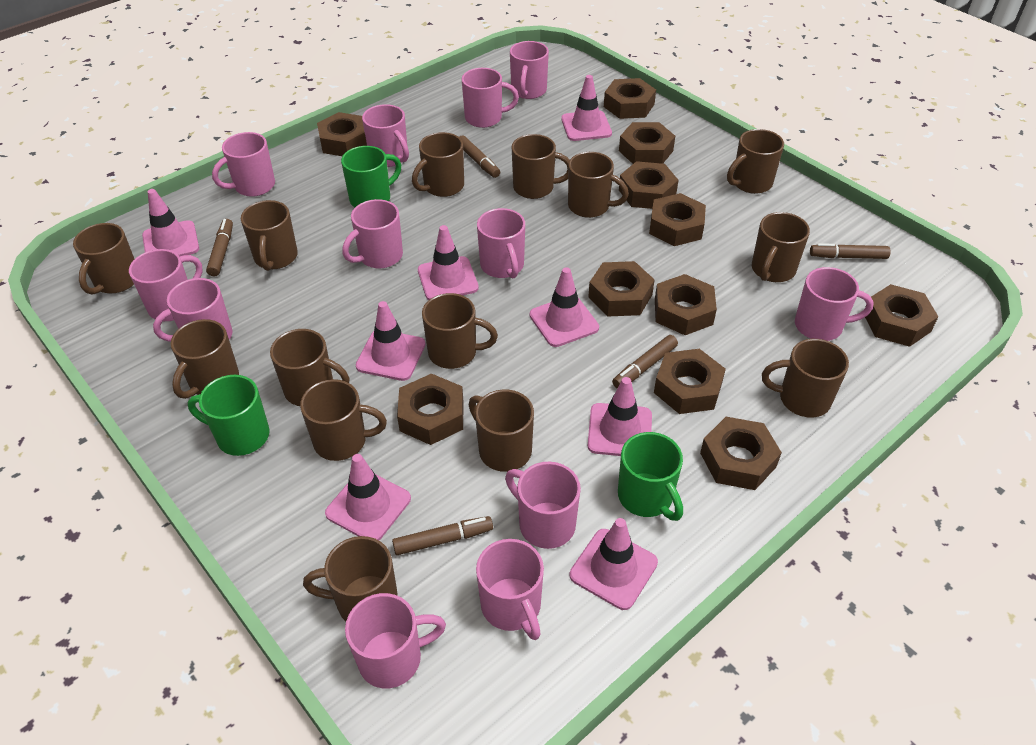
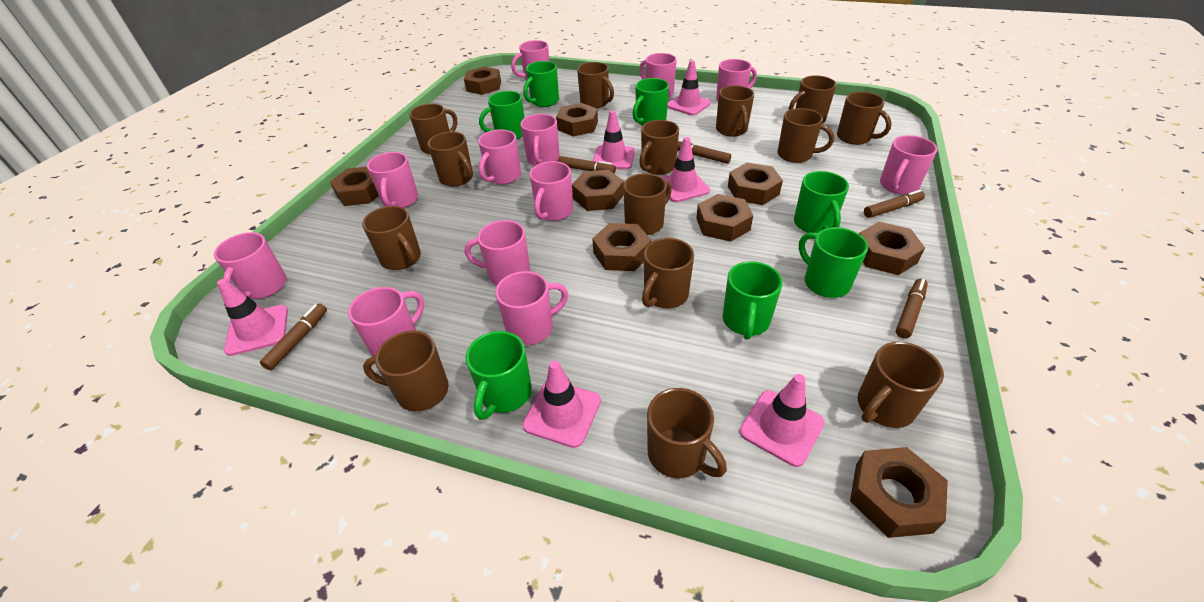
brown nut: [317,112,367,156] [397,374,464,445] [588,261,655,316] [604,78,656,119] [619,122,675,164] [619,161,678,209] [649,193,706,246] [654,349,726,414] [655,274,717,335] [700,417,782,490] [865,284,938,347] = 11 -> [330,167,379,206] [464,67,501,95] [556,103,598,136] [572,170,624,211] [592,223,651,271] [696,194,753,242] [728,163,783,205] [850,447,948,538] [859,222,925,275] = 9
green mug: [187,375,270,456] [341,146,401,207] [618,432,683,521] = 3 -> [466,331,532,420] [479,91,524,139] [523,61,559,107] [632,78,669,126] [723,261,783,340] [794,171,849,233] [799,227,868,298] = 7
pink traffic cone: [142,189,199,256] [325,454,411,540] [356,301,425,381] [418,225,479,300] [530,267,599,347] [561,75,612,141] [570,518,658,610] [588,377,652,456] = 8 -> [217,279,288,356] [522,361,601,448] [593,110,635,169] [661,137,710,202] [667,60,711,115] [740,374,825,467] = 6

